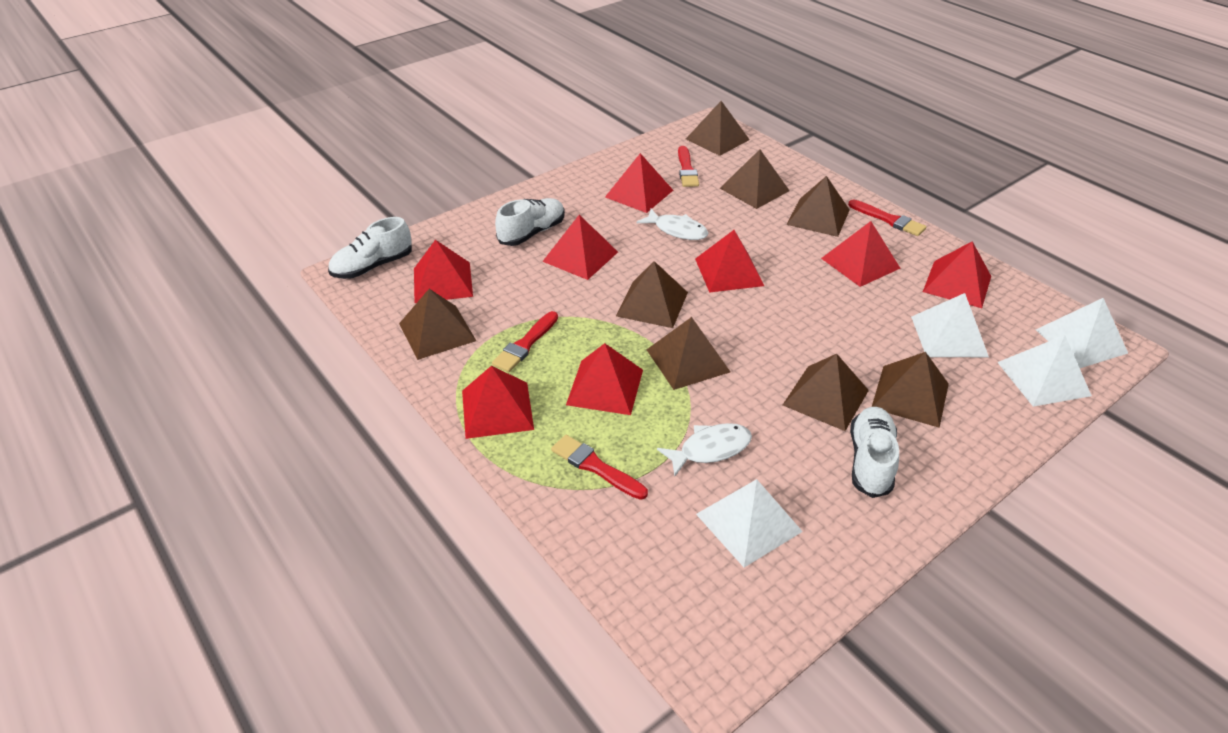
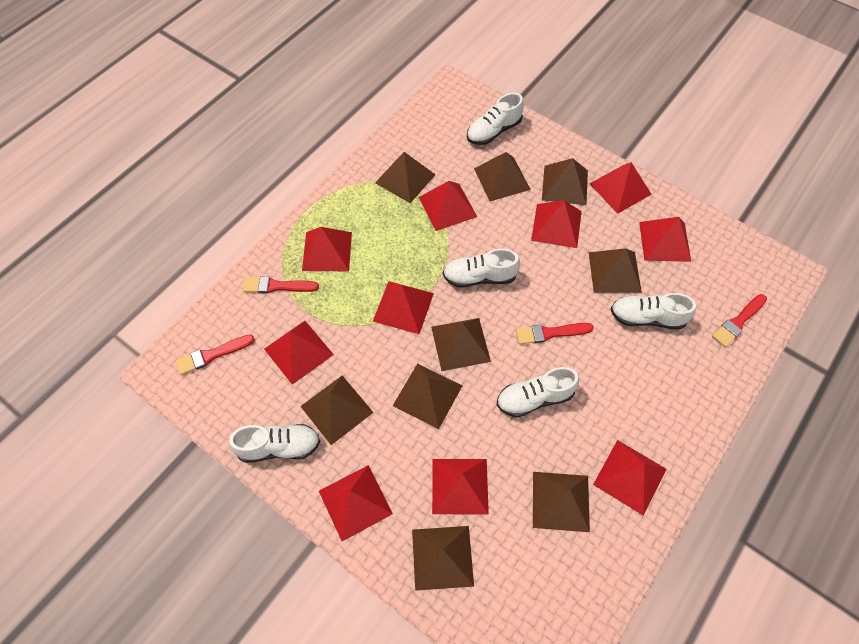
brown pyramid: [399,289,476,360] [616,261,688,328] [646,317,730,390] [686,101,750,156] [720,149,790,209] [783,354,869,431] [787,176,850,237] [872,352,949,428] = 8 -> [300,375,374,445] [375,152,436,203] [393,363,462,429] [412,526,474,591] [431,318,491,371] [474,152,531,201] [533,472,590,532] [542,158,588,205] [589,248,642,293] = 9
red pyramid: [414,240,473,303] [462,366,534,439] [542,215,618,280] [566,343,643,415] [605,153,673,213] [695,230,764,293] [821,221,900,287] [923,241,991,308] = 8 -> [264,321,334,385] [302,227,352,271] [319,465,393,541] [373,281,434,334] [419,181,477,231] [432,459,489,515] [531,200,582,248] [589,162,652,214] [593,440,667,516] [639,217,691,262] = 10
white fish: [637,209,708,240] [657,423,752,476] = 2 -> none = 0
white pyramid: [696,479,803,567] [911,293,989,357] [997,335,1092,407] [1036,298,1128,368] = 4 -> none = 0
white shoe: [328,217,412,279] [495,198,565,246] [850,407,899,498] = 3 -> [229,424,320,463] [443,249,520,288] [467,93,524,145] [497,367,579,418] [611,293,696,330] = 5

